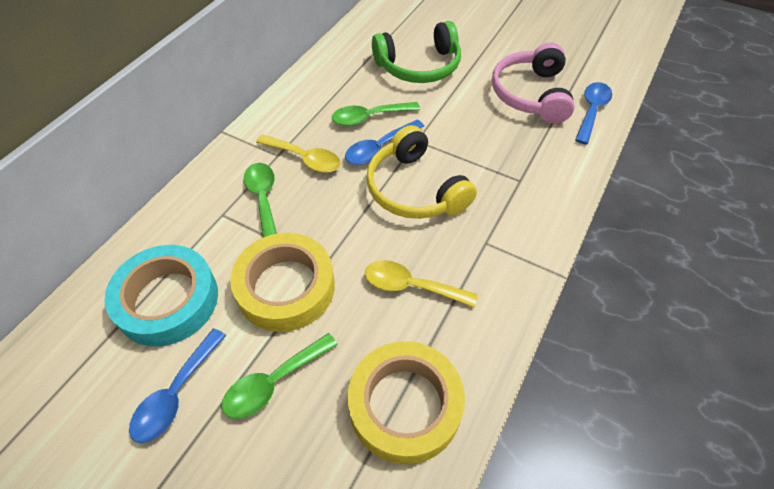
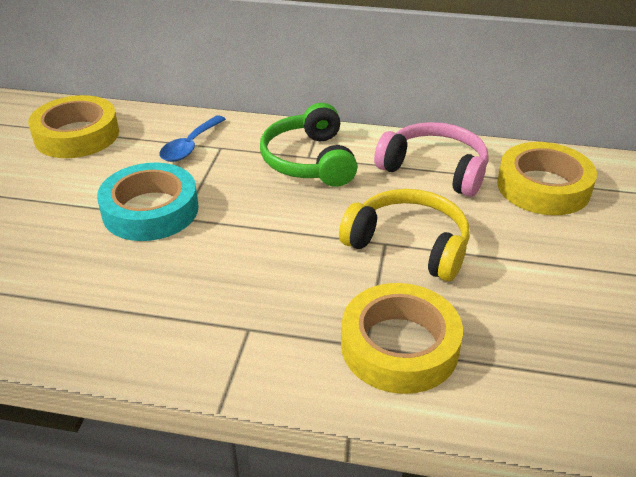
blue spoon: [129,328,226,443] [345,120,424,165] [575,82,612,144] = 3 -> [159,115,226,162] = 1
green spoon: [222,333,338,419] [244,163,277,237] [332,102,420,126] = 3 -> none = 0
yellow spoon: [256,134,341,173] [365,260,478,307] = 2 -> none = 0
yellow tape: [230,233,335,332] [348,341,465,464] = 2 -> [28,95,119,158] [341,283,463,394] [497,142,597,215] = 3

